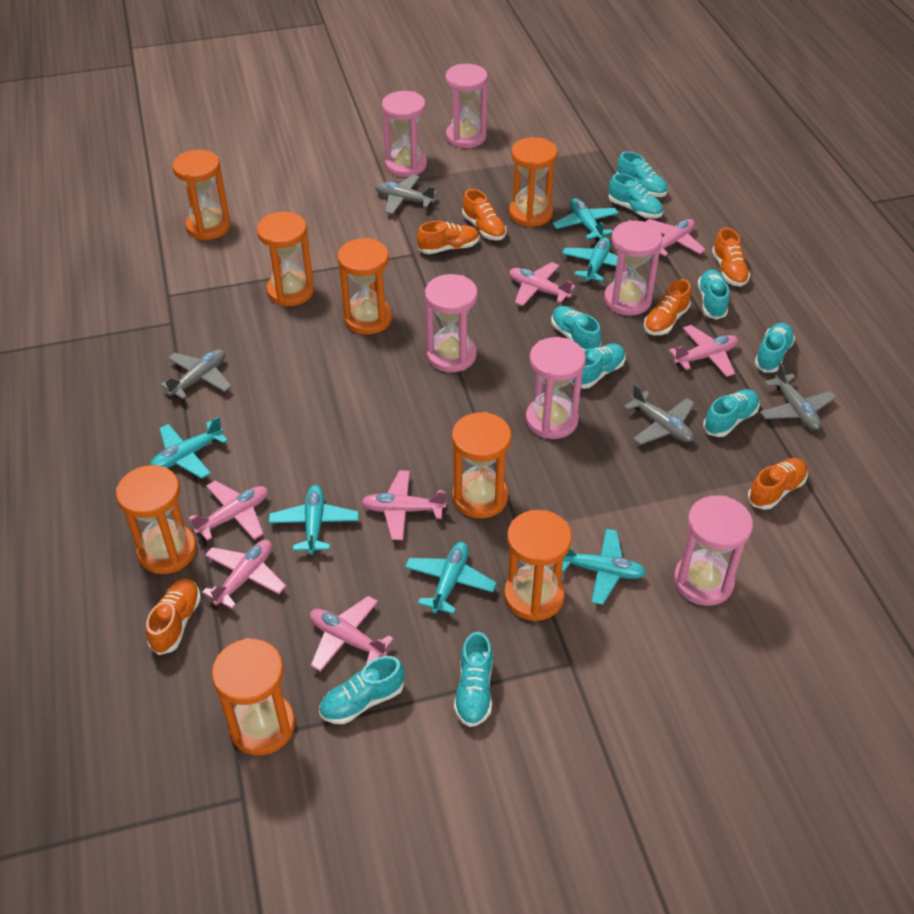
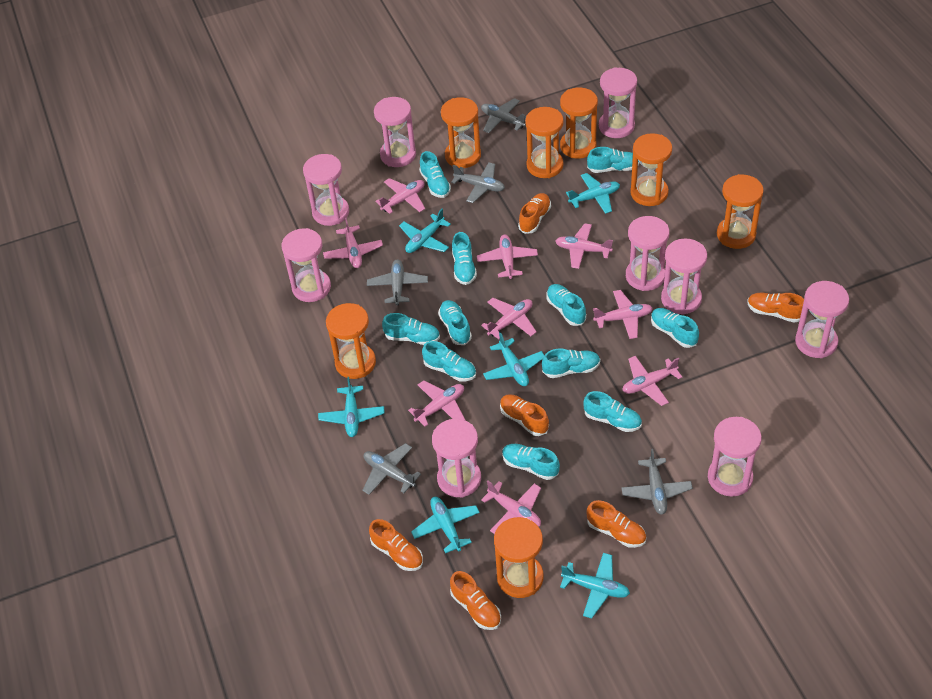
grey plane: [160,349,232,399] [375,174,437,214] [624,384,695,445] [760,363,836,430] = 4 -> [362,443,421,495] [367,259,428,305] [451,163,505,203] [481,98,526,133] [621,449,693,515] = 5
orange hourglass: [116,465,197,574] [172,150,231,240] [212,638,295,755] [257,212,314,306] [338,238,392,334] [452,412,511,518] [504,510,572,621] [509,137,558,227] = 8 -> [326,303,376,379] [441,97,481,168] [494,517,544,598] [525,107,564,178] [560,87,598,159] [630,133,672,206] [717,174,764,249] = 7
pink hourglass: [382,91,427,177] [425,274,478,372] [445,64,488,148] [526,337,586,439] [604,220,662,316] [674,495,753,606] = 6 -> [282,228,331,302] [303,154,349,226] [374,97,416,167] [432,419,481,498] [599,67,637,138] [626,216,669,291] [661,238,707,315] [708,417,762,497] [795,281,849,358] = 9
pink plane: [188,480,268,541] [202,540,286,609] [310,596,394,672] [361,470,446,540] [509,262,575,306] [645,219,706,256] [669,325,738,377] = 7 -> [323,218,383,268] [375,178,425,214] [408,380,465,427] [477,234,538,279] [481,298,537,340] [481,481,541,534] [555,223,613,269] [593,290,653,339] [622,356,682,406] = 9
turquoise shoe: [319,656,404,724] [454,632,493,727] [551,306,601,351] [571,344,626,389] [609,173,663,218] [616,151,668,197] [698,269,729,320] [703,389,760,437] [754,322,795,372] = 9 -> [382,313,440,345] [419,151,451,198] [422,341,476,381] [438,300,472,345] [452,232,477,285] [502,444,560,480] [542,348,600,378] [546,284,586,326] [583,391,642,432] [587,147,639,173] [651,308,699,348] = 11

